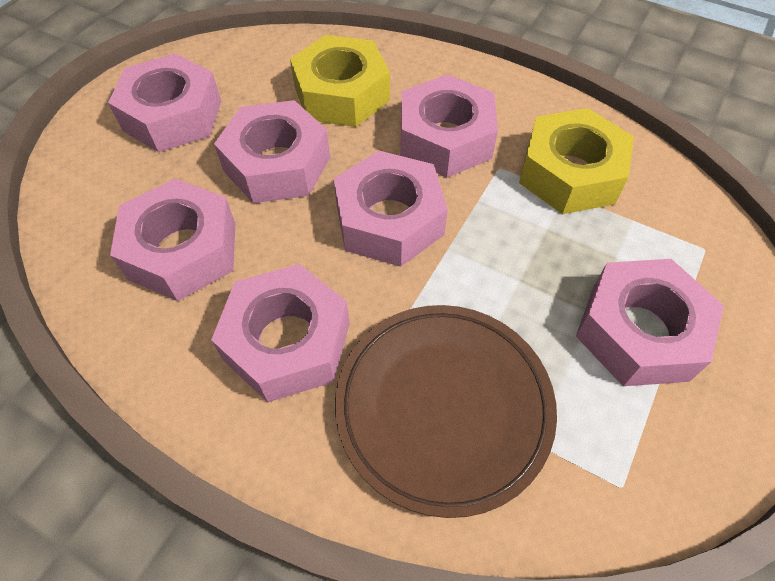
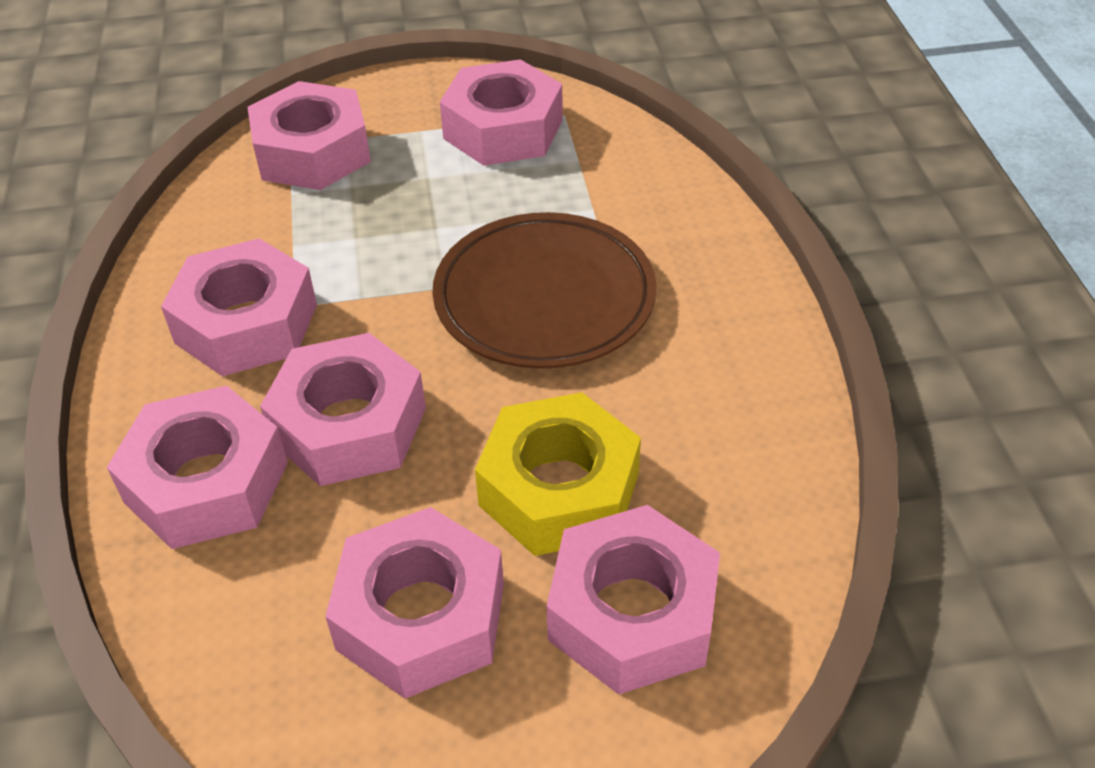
yellow nut: [290,35,390,127] [519,108,634,214] = 2 -> [475,392,641,556] = 1

